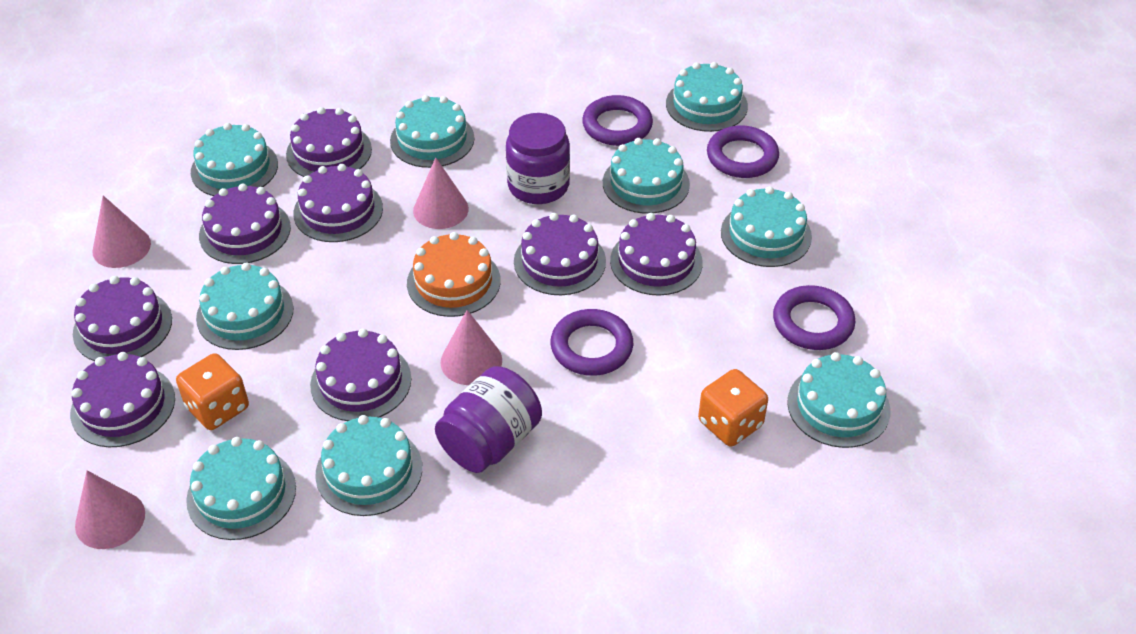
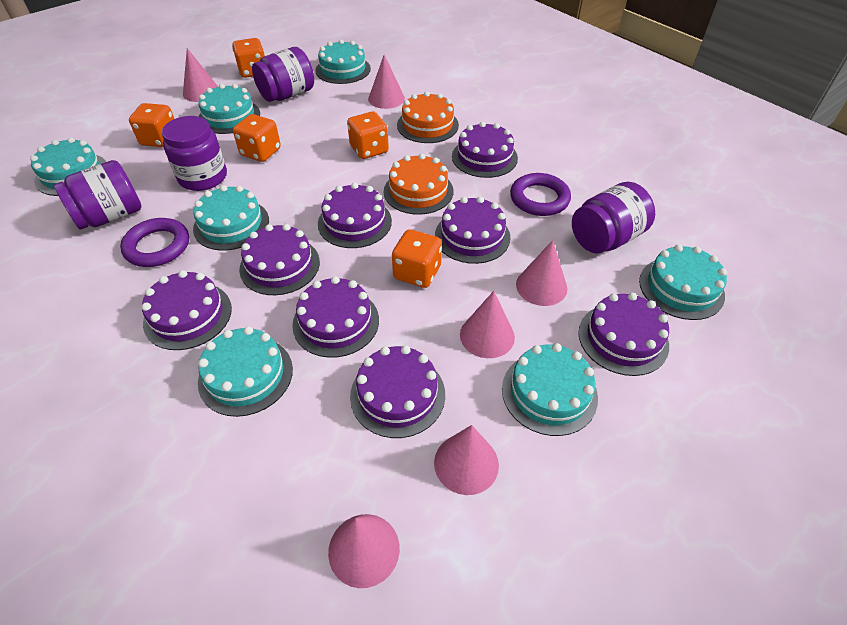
orange cake: [407,232,501,317] = 1 -> [384,154,453,215] [397,91,459,143] = 2
orange dice: [176,353,249,430] [698,369,768,447] = 2 -> [129,103,174,147] [232,38,265,78] [233,114,281,162] [347,112,389,159] [392,229,442,288] = 5
pink cone: [75,471,145,549] [93,196,151,268] [413,158,469,229] [441,310,502,385] = 4 -> [183,48,218,102] [328,514,400,588] [368,55,405,109] [434,425,499,495] [460,291,515,358] [516,240,567,306] = 6
purple jar: [435,366,542,473] [506,113,570,204] = 2 -> [54,160,142,230] [162,116,227,191] [252,47,314,102] [572,182,655,253] = 4
purple ring: [551,309,633,376] [582,95,653,146] [707,125,779,178] [773,285,855,350] = 4 -> [120,218,189,267] [510,173,571,216] = 2
turquoise cake: [186,437,296,540] [191,123,278,196] [196,263,294,350] [315,415,422,516] [390,95,474,168] [603,138,690,214] [666,62,748,132] [721,186,812,267] [787,352,890,448] = 9 -> [30,137,106,196] [193,185,269,251] [198,84,260,134] [198,326,293,417] [315,39,371,84] [502,343,598,436] [639,244,727,320] = 7

